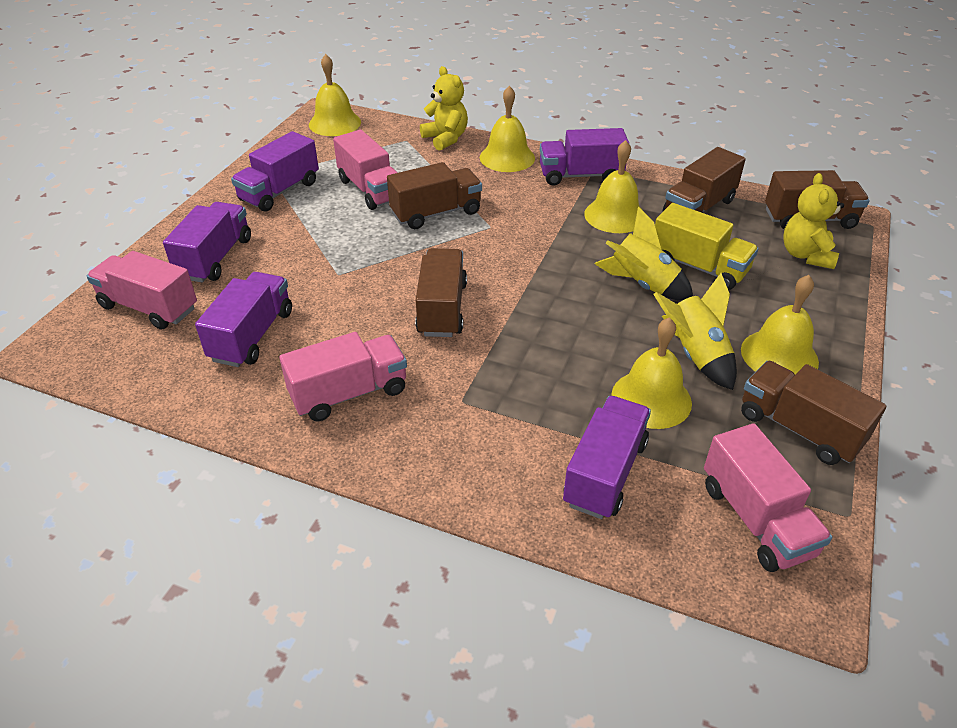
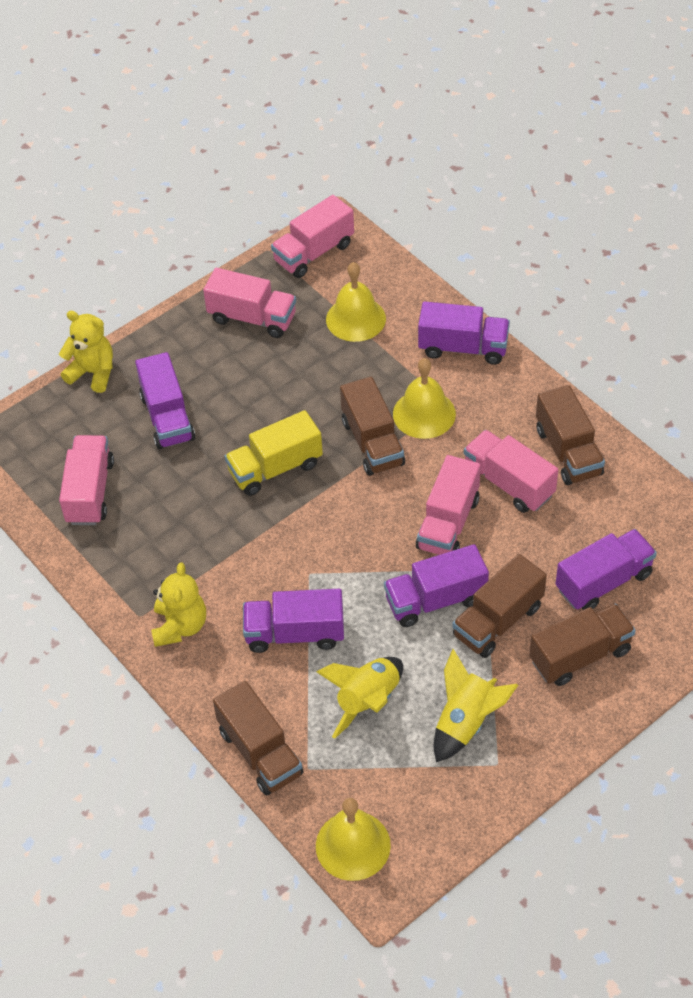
pink truck: [87,251,197,330] [279,332,407,421] [333,130,398,210] [704,423,832,572] = 4 -> [59,435,114,525] [203,268,296,338] [271,195,354,278] [416,455,481,555] [464,430,558,513] = 5
yellow bell: [309,54,361,136] [480,86,535,172] [584,140,644,233] [611,317,692,429] [741,275,819,375] = 5 -> [316,798,391,881] [326,262,386,342] [393,358,456,439] = 3

